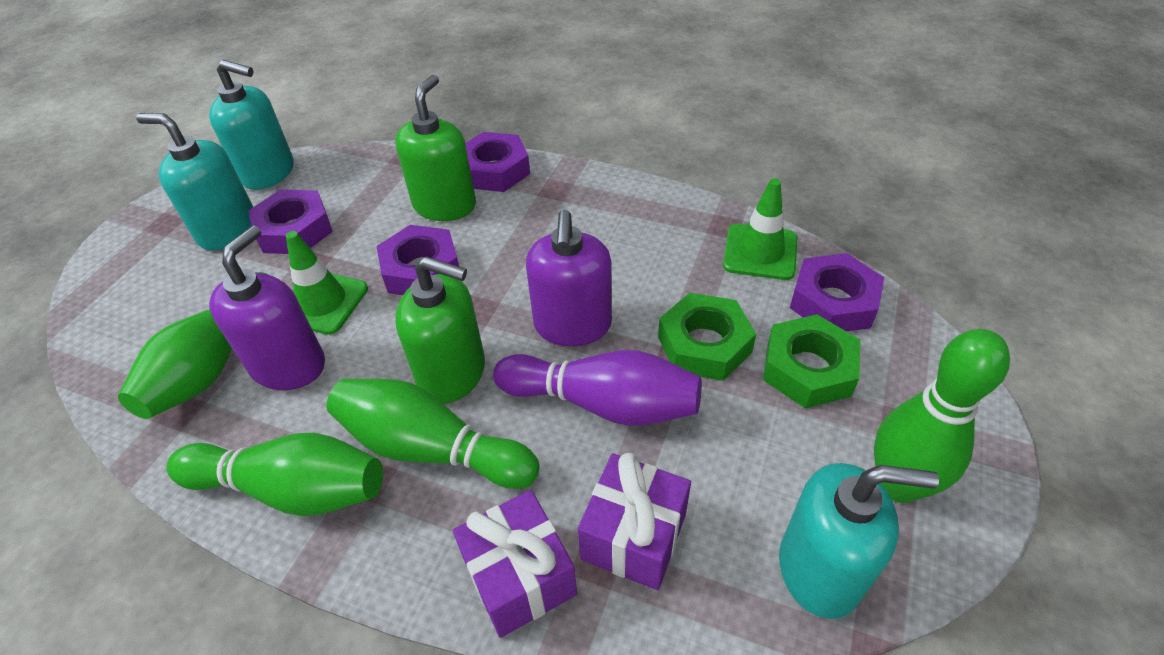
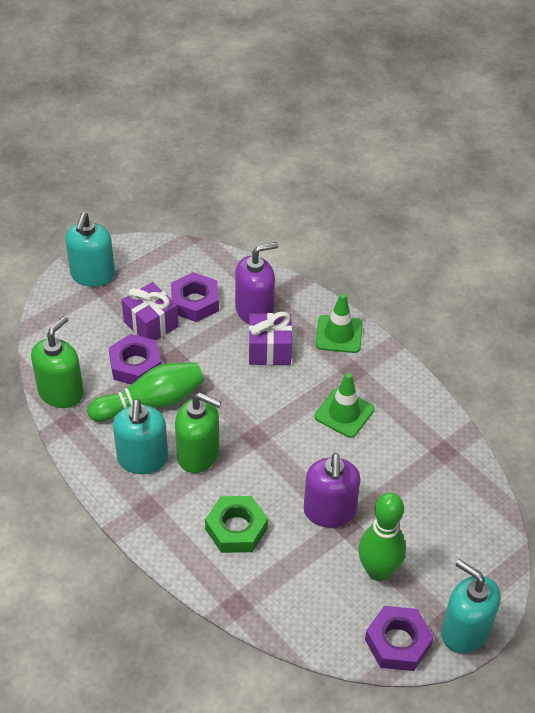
green bowling pin: [118,272,266,419] [166,433,383,516] [326,379,539,489] [874,329,1010,503] = 4 -> [87,362,204,422] [358,493,406,581] = 2
green nut: [658,293,756,381] [763,314,860,408] = 2 -> [205,496,268,553] = 1
purple bowling pin: [493,350,702,426] = 1 -> none = 0
purple nut: [248,189,333,254] [376,225,459,295] [465,132,530,192] [790,253,884,331] = 4 -> [108,334,161,384] [171,272,219,322] [365,606,434,671] = 3

